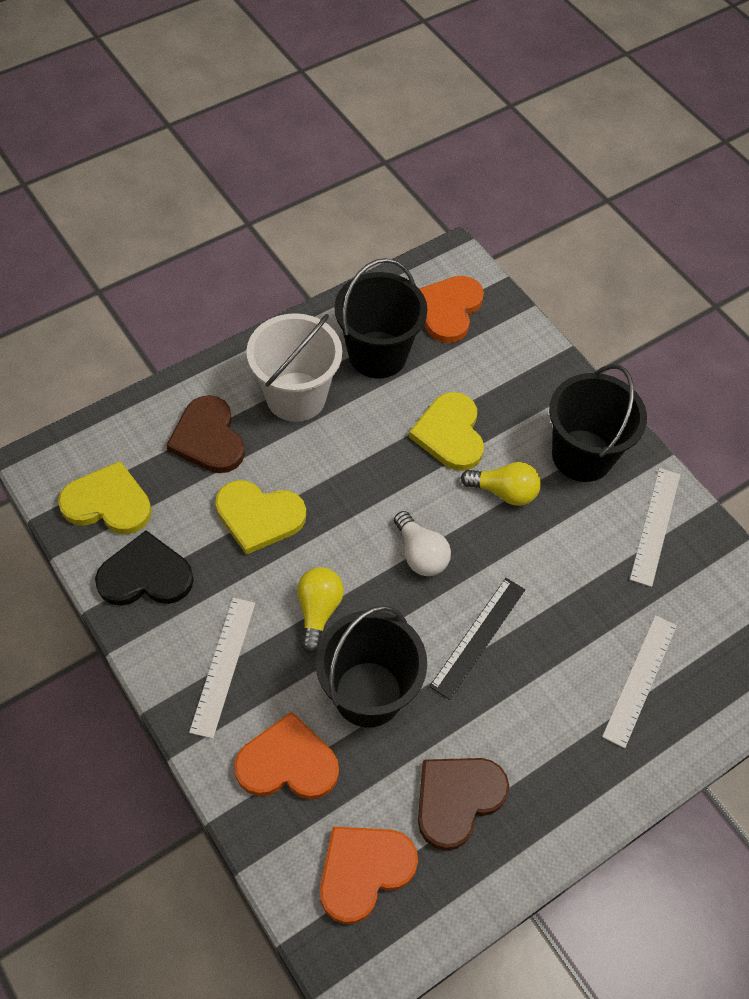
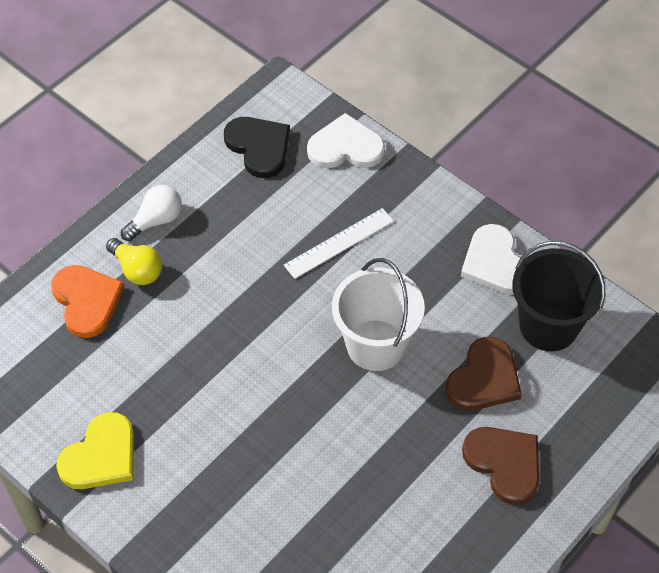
black bucket: [316,605,427,728] [334,258,428,379] [549,364,647,482] = 3 -> [512,241,605,351] = 1
black ruler: [429,578,525,700] = 1 -> none = 0
orange heart: [234,712,339,799] [320,826,418,924] [419,276,484,343] = 3 -> [51,265,125,338] = 1
white heart: none = 0 -> [307,113,385,168] [461,224,522,295] = 2
white ruler: [189,598,255,739] [602,615,677,748] [630,468,680,587] = 3 -> [284,208,394,279] = 1
yellow heart: [58,461,152,534] [215,480,306,555] [409,392,484,471] = 3 -> [56,412,134,489] = 1
yellow light bulb: [297,567,344,653] [461,462,541,506] = 2 -> [106,238,162,285] = 1

